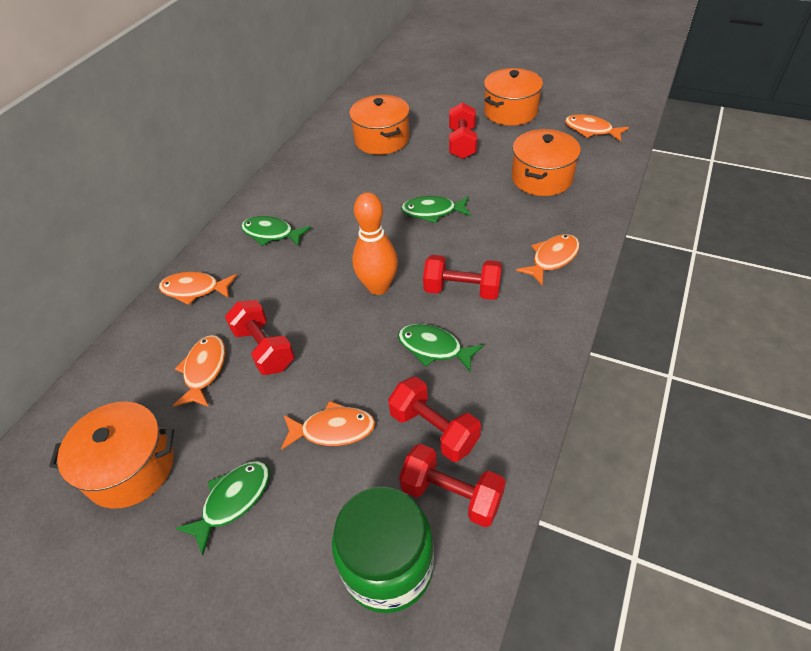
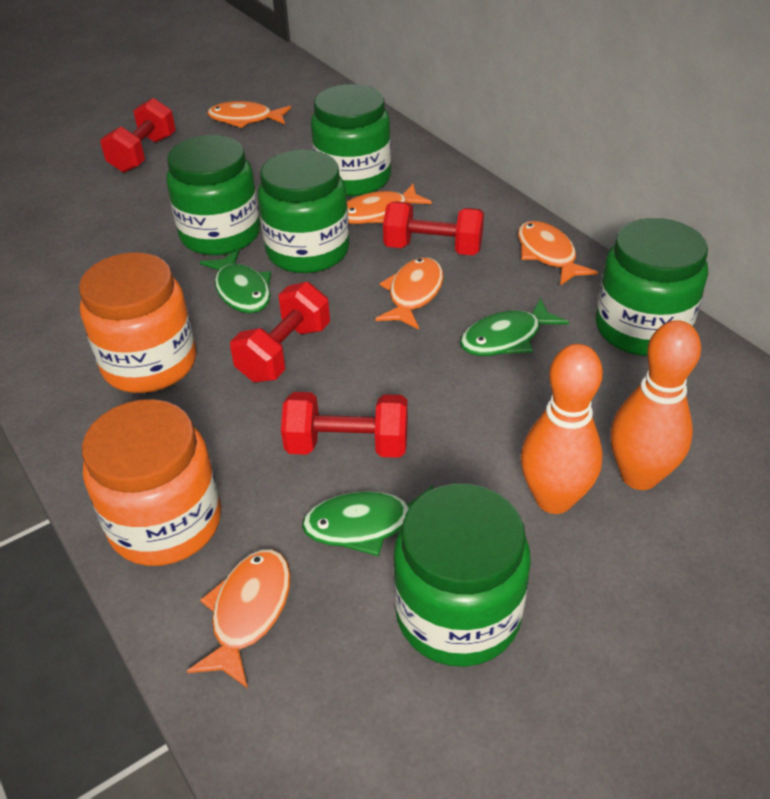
green fish: [175,461,270,555] [241,216,311,247] [398,324,484,373] [401,196,471,223] = 4 -> [200,249,271,313] [302,485,433,556] [460,298,569,356] = 3
green jar: [332,486,434,613] = 1 -> [166,135,260,255] [258,150,349,273] [311,84,391,196] [393,484,531,667] [596,218,708,356] = 5
orange bowling pin: [352,192,398,295] = 1 -> [521,344,603,514] [610,320,701,490] = 2
orange jar: none = 0 -> [79,252,196,393] [82,399,221,566] = 2
orange pot: [49,402,174,508] [349,95,410,155] [484,68,543,126] [512,129,581,196] = 4 -> none = 0
red dumbbell: [225,300,295,375] [388,377,481,462] [399,444,506,527] [423,255,502,300] [449,102,477,159] = 5 -> [100,98,176,173] [230,282,330,382] [281,392,408,458] [383,201,484,255] = 4

